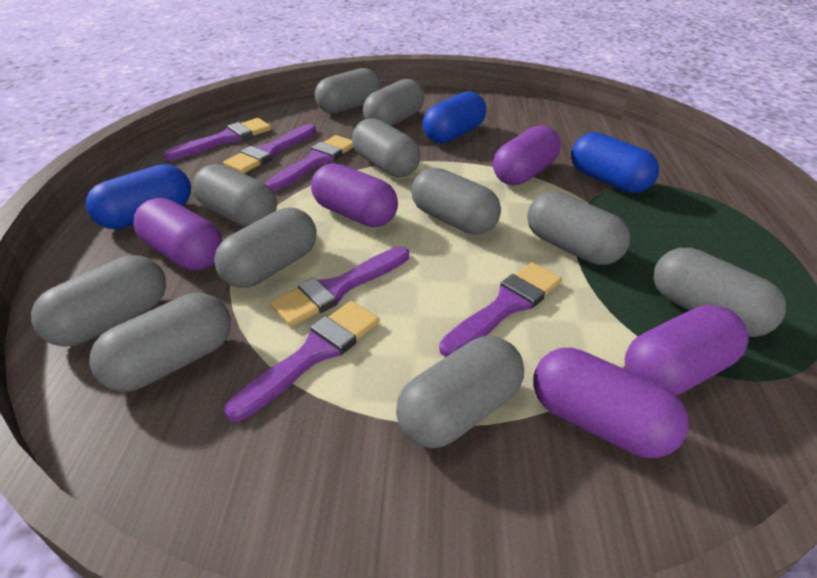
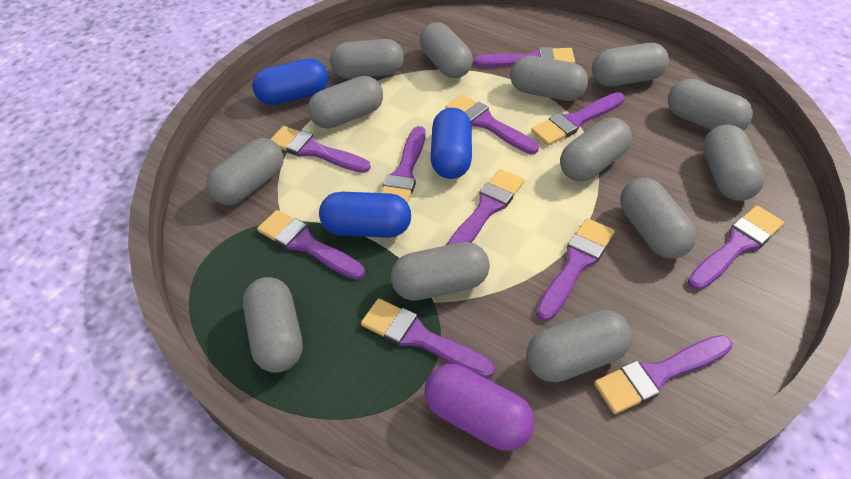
grey capsule: [31,255,166,347] [89,293,231,392] [193,164,277,227] [214,208,316,288] [315,68,381,114] [352,118,421,177] [363,79,424,126] [396,336,524,448] [411,167,501,235] [527,191,630,265] [654,248,786,337] = 11 -> [206,138,284,205] [243,277,303,373] [308,76,383,128] [330,39,404,79] [391,242,490,301] [420,22,473,78] [510,55,588,101] [527,310,632,382] [560,118,632,182] [592,43,669,87] [620,178,697,259] [668,79,753,130] [703,124,765,201] = 13
purple brush: [163,118,271,160] [223,124,316,174] [224,301,380,421] [266,135,354,191] [270,246,409,327] [439,262,562,357] = 6 -> [257,210,365,280] [271,126,371,173] [361,298,495,378] [381,126,426,203] [445,94,539,154] [447,169,524,245] [474,47,575,67] [531,92,625,146] [536,218,615,321] [594,335,732,414] [688,206,784,290] = 11
purple capsule: [133,198,223,271] [311,163,398,227] [493,125,561,185] [533,348,689,458] [625,305,749,395] = 5 -> [424,364,534,451] = 1

